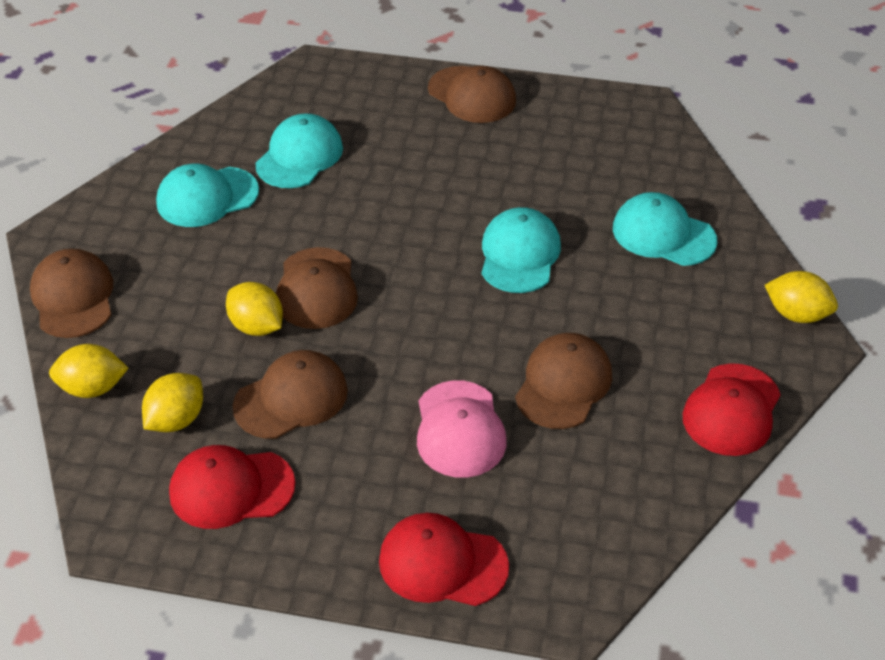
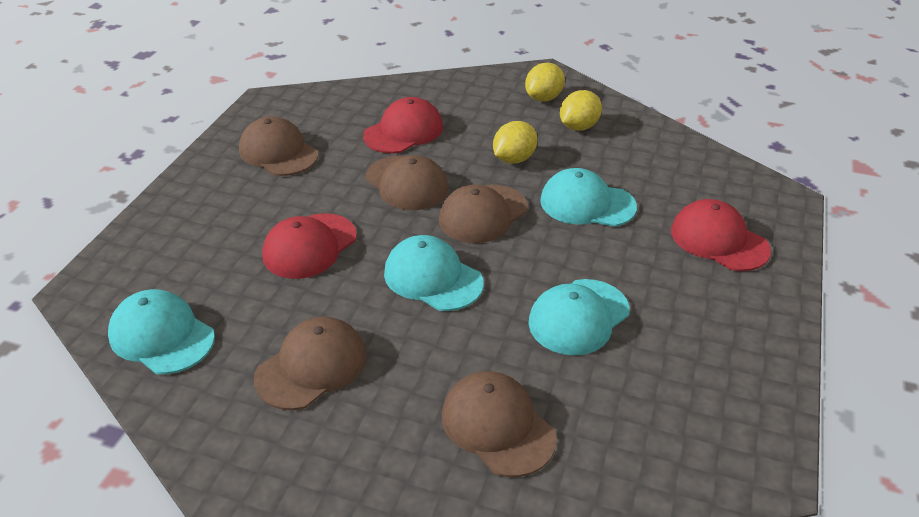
pink cap: [417,380,507,478] = 1 -> none = 0
yellow lemon: [49,344,129,398] [142,373,203,432] [226,282,283,336] [765,271,838,323] = 4 -> [493,121,538,164] [525,63,565,102] [560,90,602,131] = 3

